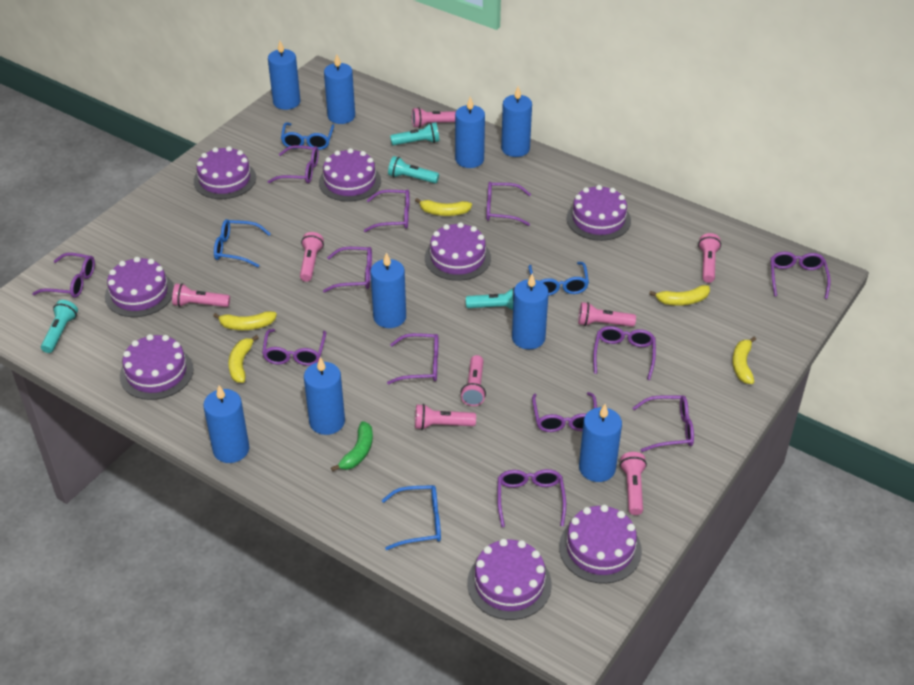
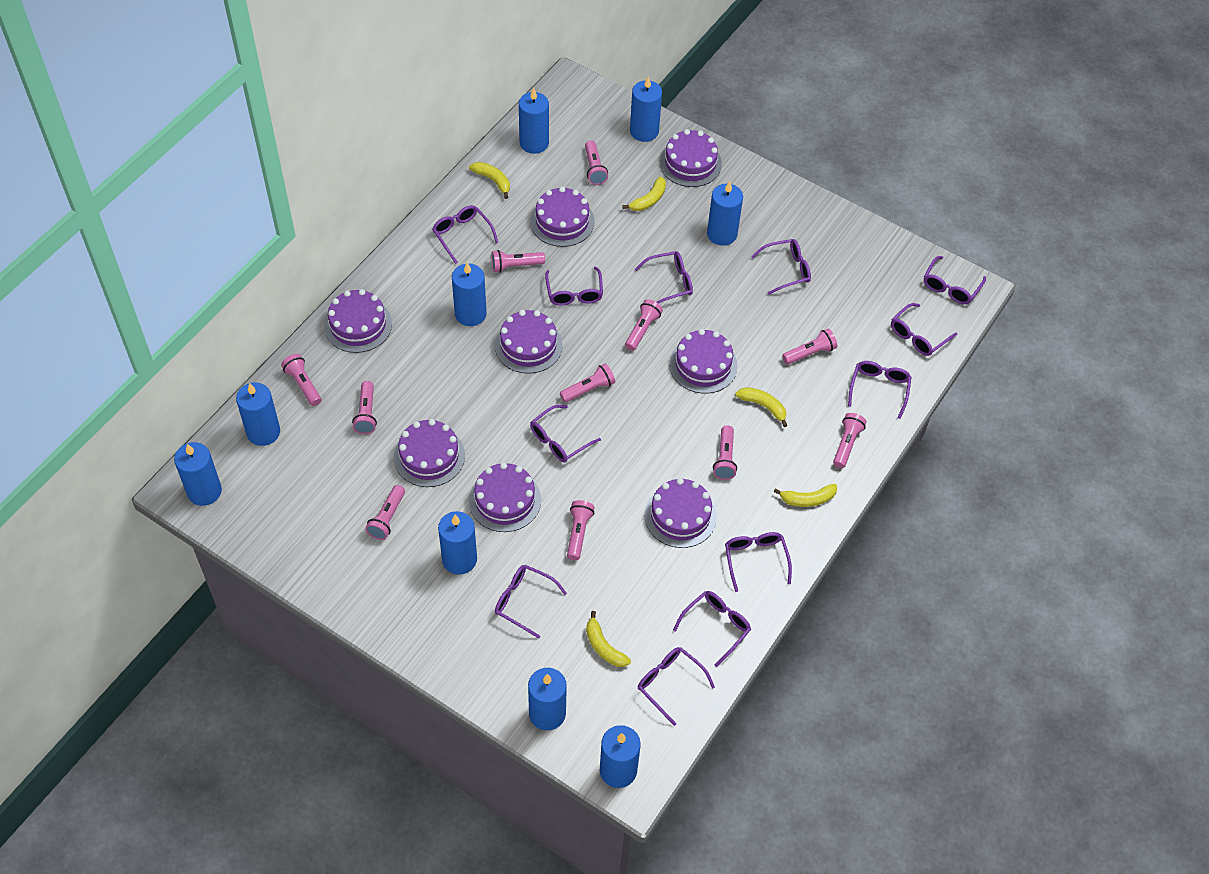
blue glasses: [214,219,271,267] [281,122,335,150] [382,485,441,550] [528,262,589,296] = 4 -> none = 0
green banana: [331,421,373,472] = 1 -> none = 0
pink flashlight: [172,283,230,307] [300,232,324,282] [412,107,456,128] [415,404,476,430] [460,355,486,406] [578,302,636,327] [620,452,647,515] [698,233,721,283] = 8 -> [281,354,321,406] [352,381,377,434] [365,485,405,540] [491,250,545,273] [560,363,615,403] [567,500,595,560] [585,140,608,185] [625,299,663,351] [713,425,737,480] [782,329,837,365] [833,413,867,468] = 11
turquoise flashlight: [41,300,78,353] [388,156,439,183] [390,122,440,146] [466,287,514,310] = 4 -> none = 0

